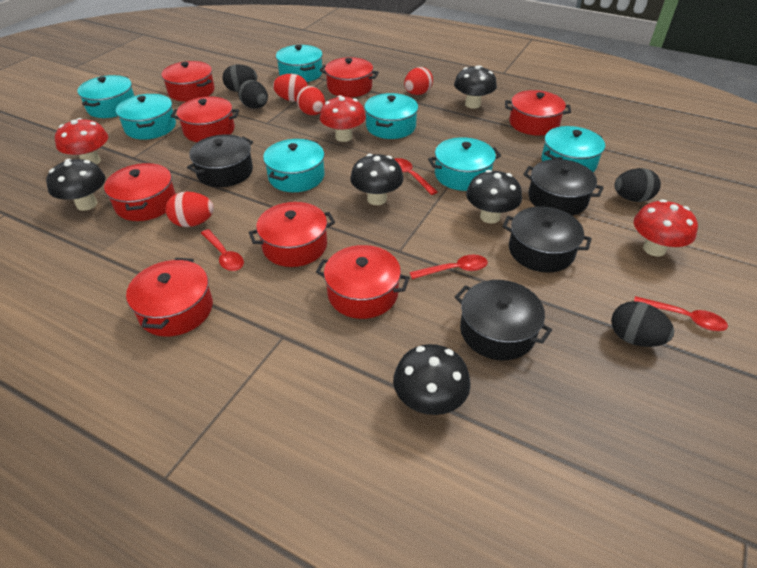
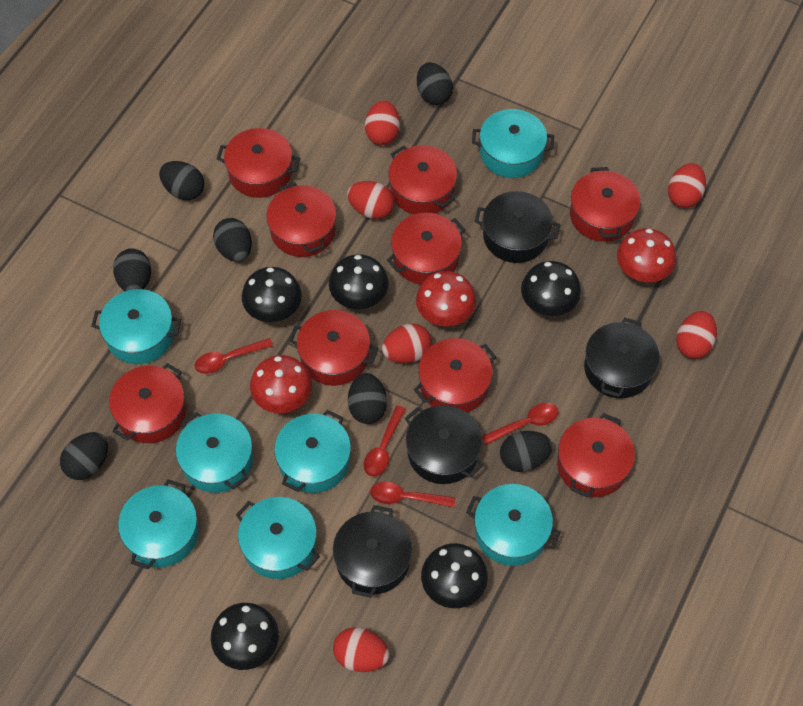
black egg: [222,65,257,92] [238,80,268,109] [611,301,674,347] [614,168,661,202] = 4 -> [60,432,108,480] [113,248,151,291] [159,161,204,200] [213,218,252,262] [348,373,387,424] [417,62,453,105] [500,431,553,472] = 7
red egg: [166,192,214,227] [273,74,308,102] [296,86,325,115] [404,67,433,95] = 4 -> [333,627,389,672] [347,181,394,219] [365,100,400,145] [382,324,431,363] [668,163,706,208] [676,311,717,359] = 6
red pot: [104,163,176,221] [126,258,213,336] [161,61,215,102] [171,96,239,142] [249,202,335,267] [316,245,410,319] [320,57,379,97] [505,90,571,136] = 8 -> [109,363,186,443] [217,128,300,198] [266,182,336,257] [289,310,378,386] [387,213,465,285] [388,145,457,214] [414,338,496,413] [557,413,635,497] [570,167,640,242] = 9

